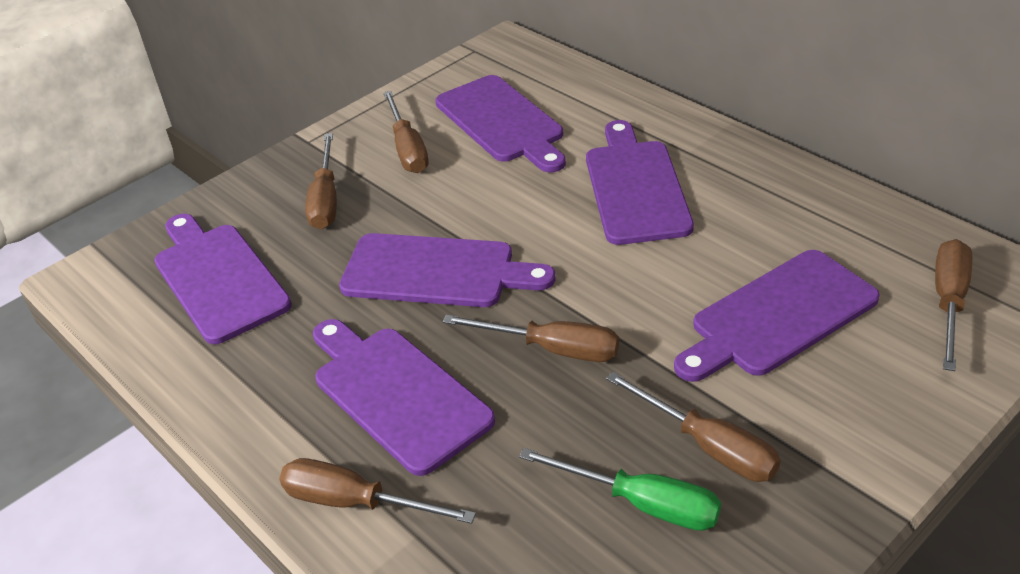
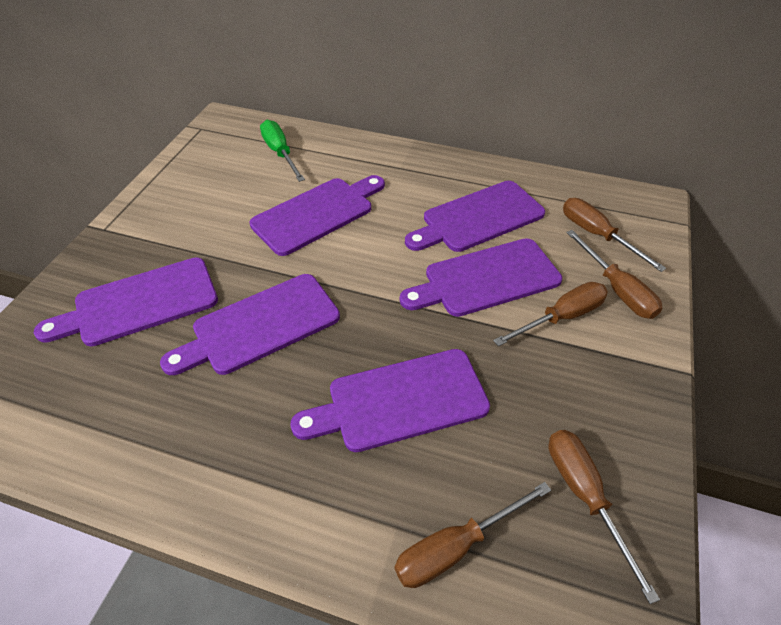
brown screwdriver: [279,458,476,524] [305,133,337,229] [383,91,429,173] [442,315,619,362] [606,372,781,482] [935,239,972,371] = 6 -> [395,482,551,588] [493,282,608,346] [548,430,660,604] [563,198,666,272] [566,230,663,319] = 5

